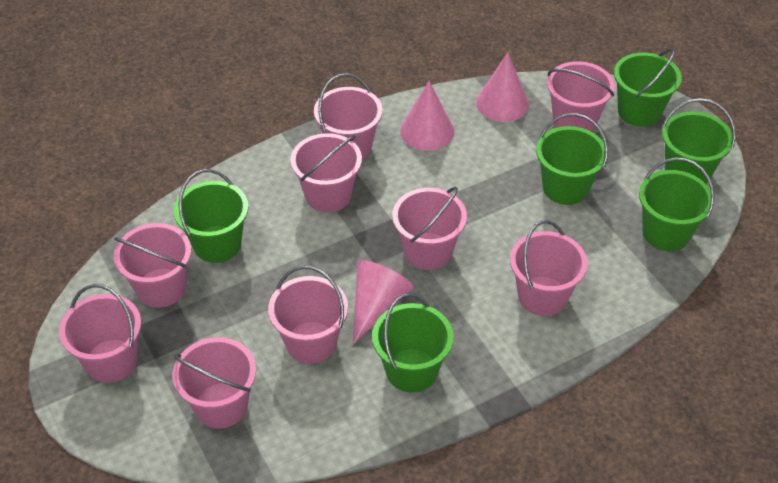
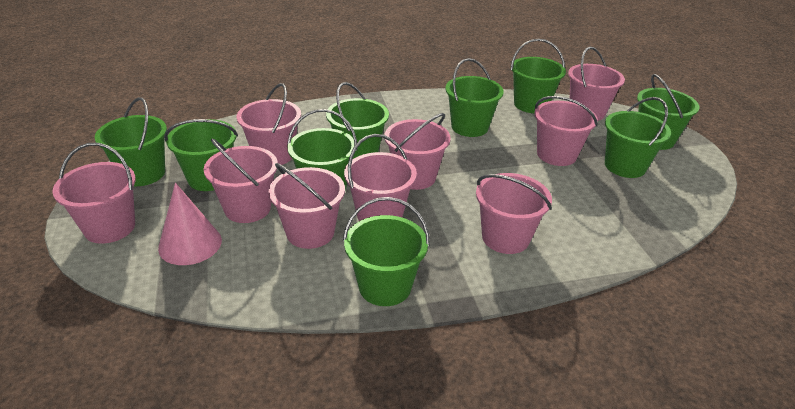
green bucket: [174,169,249,263] [372,293,454,393] [536,113,608,205] [614,48,682,127] [639,158,715,251] [662,98,736,184] = 6 -> [95,97,167,186] [164,119,238,191] [287,109,357,190] [326,82,389,159] [343,197,430,306] [445,58,504,137] [511,39,566,113] [605,97,671,178] [637,74,700,150] = 9
pink cone: [353,260,414,345] [400,81,454,151] [476,53,529,122] = 3 -> [158,183,222,265] = 1

